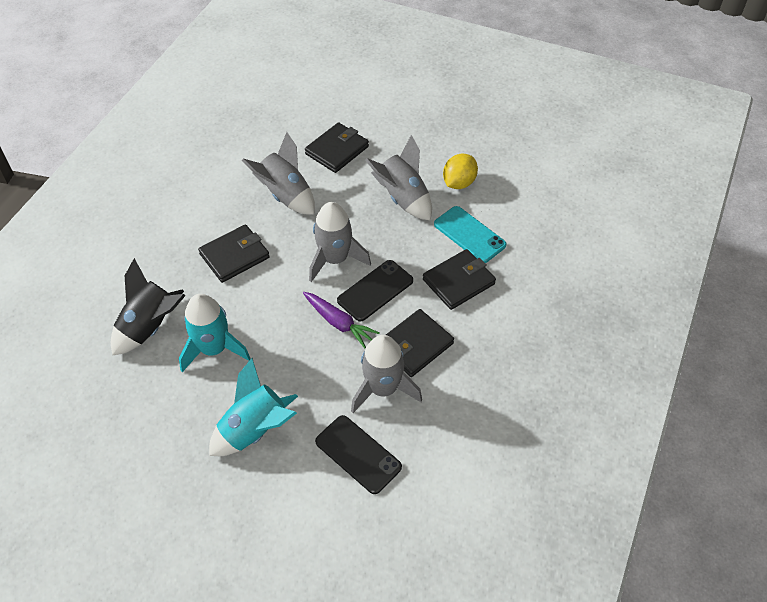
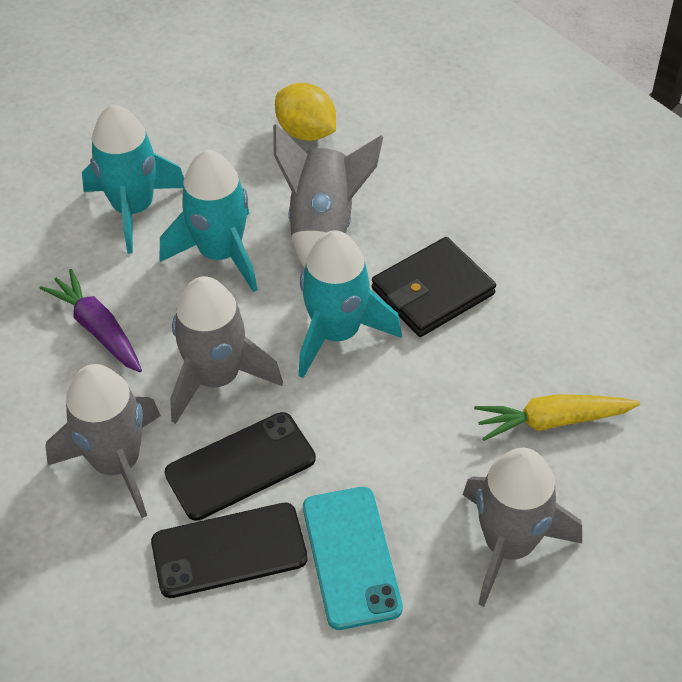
black rocket: [111,258,186,355] = 1 -> none = 0
black wallet: [198,224,270,283] [305,122,369,173] [386,309,454,377] [423,249,496,310] = 4 -> [372,237,496,337] = 1
turquoise rocket: [179,294,251,372] [209,358,298,456] = 2 -> [82,104,184,254] [160,150,258,292] [299,230,402,378] = 3
yellow carrot: none = 0 -> [474,394,640,441] = 1

